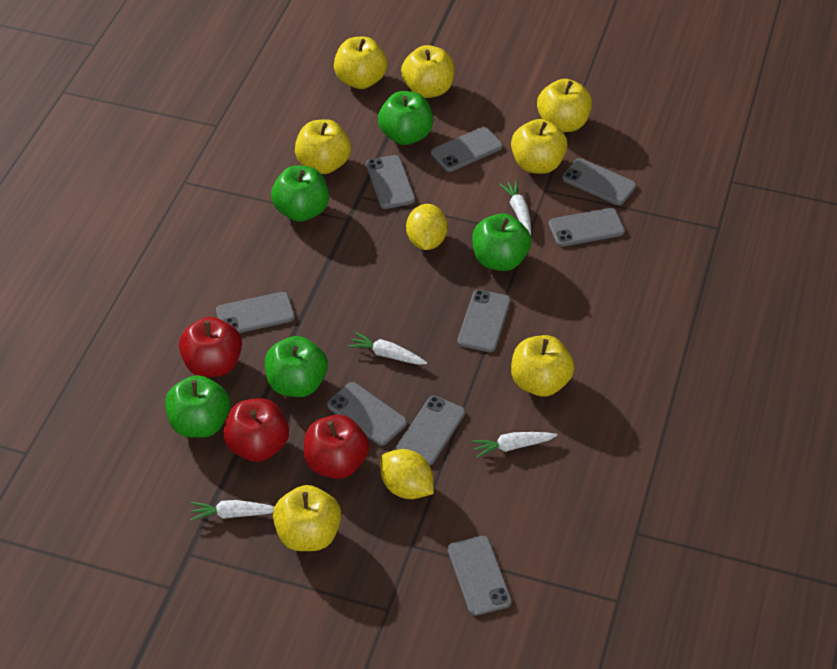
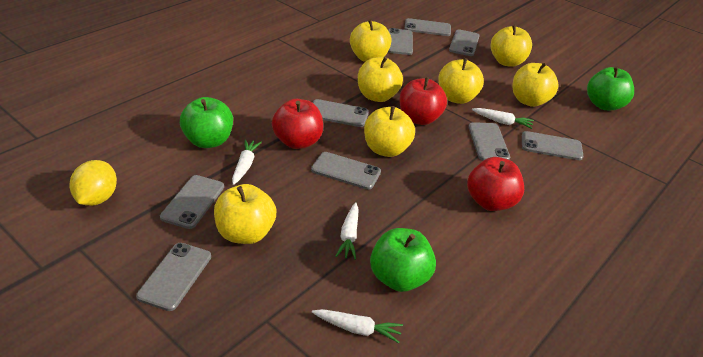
green apple: [165,375,230,438] [265,336,328,397] [271,166,329,222] [378,91,433,145] [472,213,531,271] = 5 -> [180,97,233,148] [370,228,436,292] [587,66,634,110] = 3
yellow lemon: [380,449,434,499] [406,204,448,250] = 2 -> [69,160,117,206] = 1

